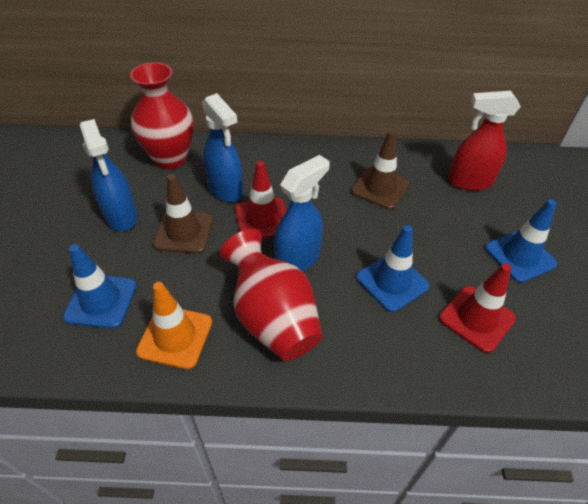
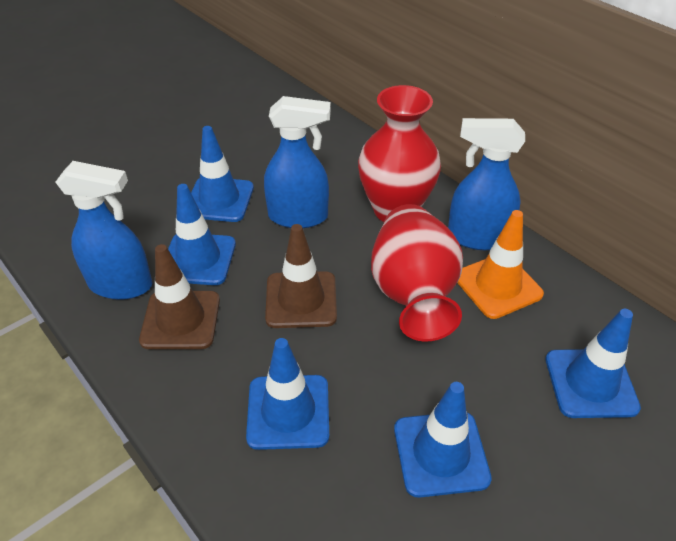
blue traffic cone: [63,244,137,329] [356,225,430,312] [485,199,557,283] = 3 -> [168,184,236,285] [191,126,254,222] [246,338,329,450] [394,382,492,498] [546,309,641,418] = 5
red spray bottle: [448,91,521,191] = 1 -> none = 0
red traffic cone: [235,161,286,238] [439,263,516,353] = 2 -> none = 0

